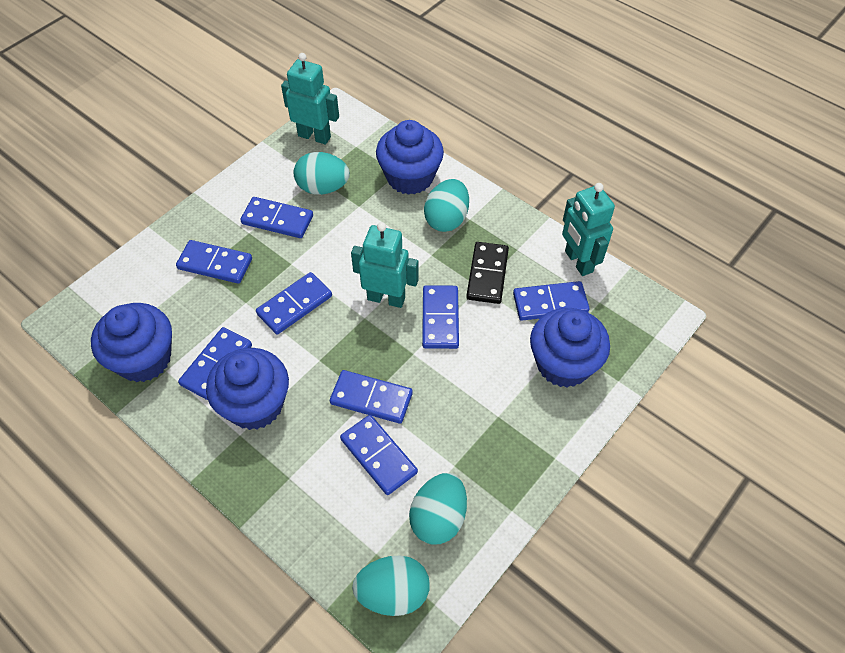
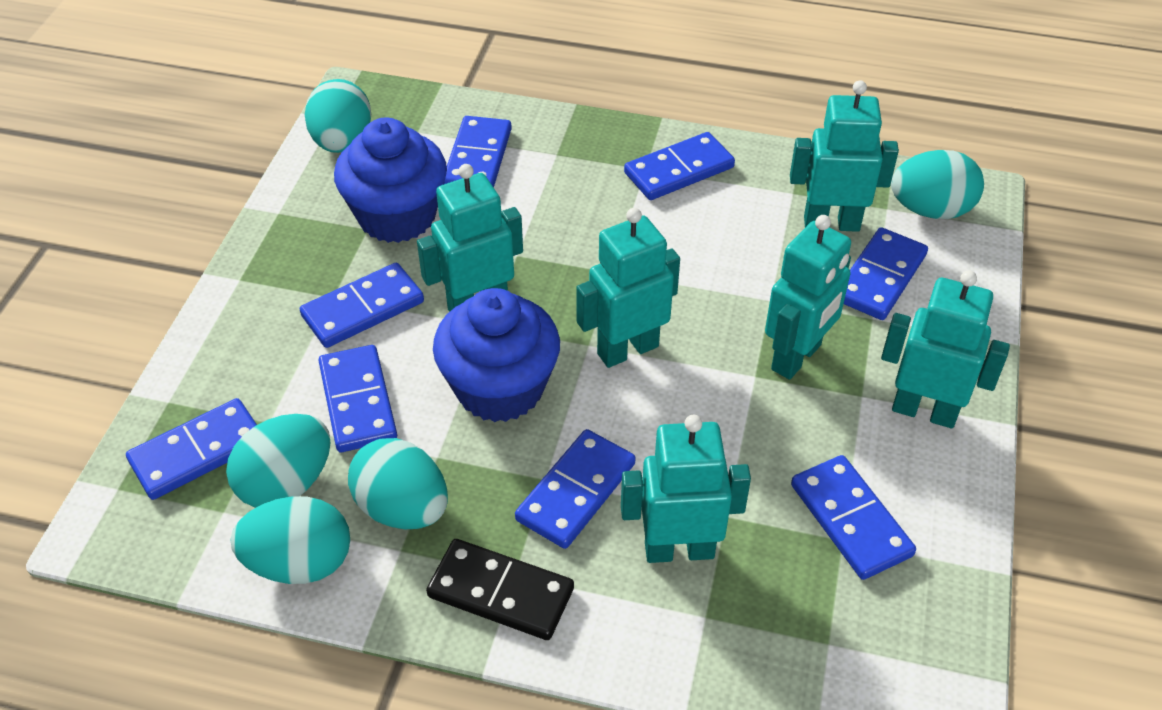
blue cupcake: [91,303,172,382] [206,348,289,430] [376,120,444,195] [530,308,610,387] = 4 -> [334,117,447,243] [433,288,560,422] = 2
turquoise egg: [294,152,350,195] [352,556,430,616] [409,473,467,544] [424,179,469,232] = 4 -> [226,414,331,508] [231,496,350,584] [305,79,371,153] [348,438,448,529] [891,150,984,219] = 5
turquoise robot: [281,53,339,145] [351,222,419,308] [562,183,615,276] = 3 -> [417,164,523,312] [576,208,680,368] [621,415,751,563] [765,215,851,380] [790,80,899,232] [881,271,1010,428] = 6

